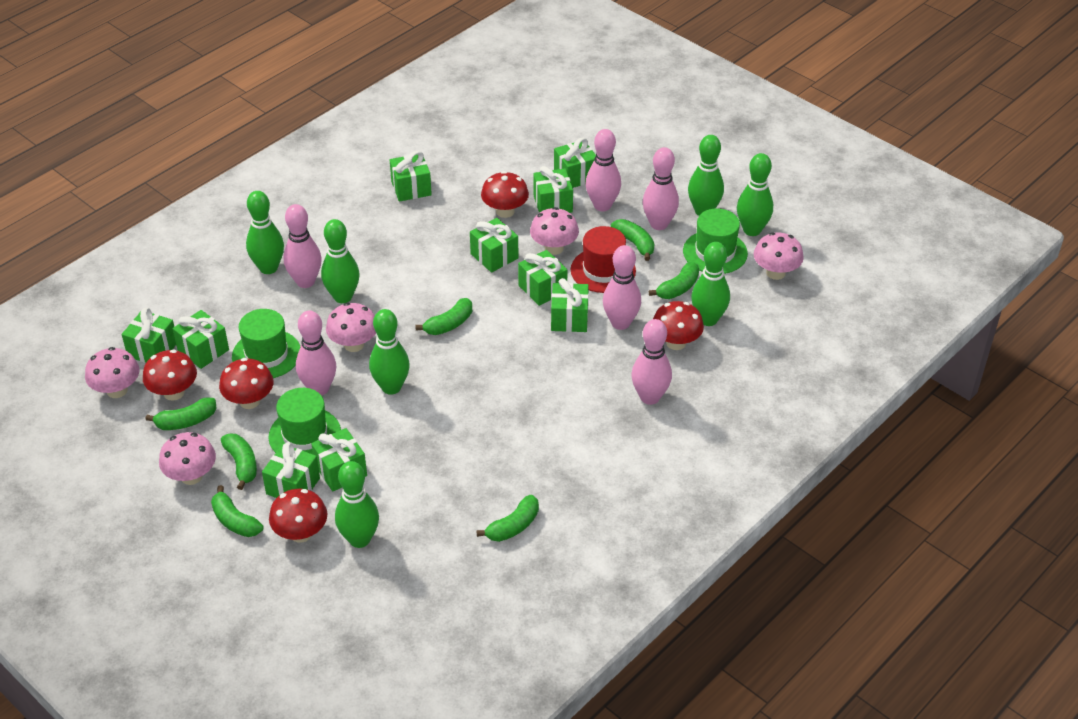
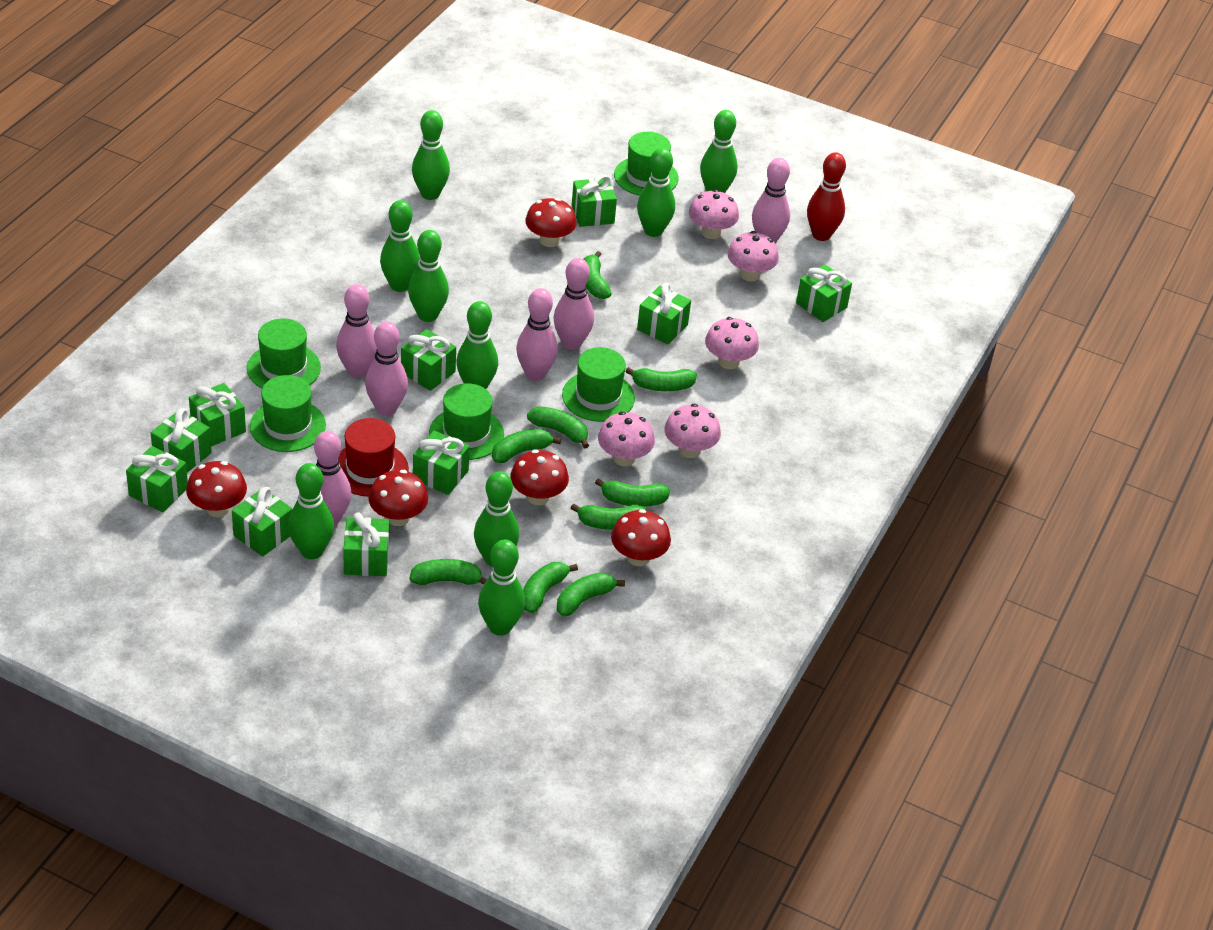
green banana: [145,397,217,430] [211,485,264,537] [221,433,257,490] [415,298,472,335] [477,495,539,542] [611,219,654,261] [649,262,699,299] = 7 -> [409,559,487,585] [492,429,561,463] [523,562,578,613] [527,406,589,449] [557,573,625,616] [571,503,647,530] [584,251,611,299] [595,478,670,507] [625,367,697,391] = 9
green bowling pin: [246,191,284,274] [321,219,359,303] [335,461,379,548] [369,309,410,395] [688,135,724,216] [691,242,730,326] [737,153,773,236] = 7 -> [288,463,334,559] [380,200,420,292] [408,230,449,322] [412,110,450,200] [456,301,498,389] [474,471,519,567] [478,539,525,636] [637,148,675,237] [700,110,738,193] = 9
green hat: [232,309,300,378] [269,388,341,454] [683,208,748,274] = 3 -> [247,318,321,388] [250,375,326,452] [429,383,504,460] [562,347,635,422] [614,132,679,196] = 5
red bowling pin: none = 0 -> [807,152,846,241] = 1

